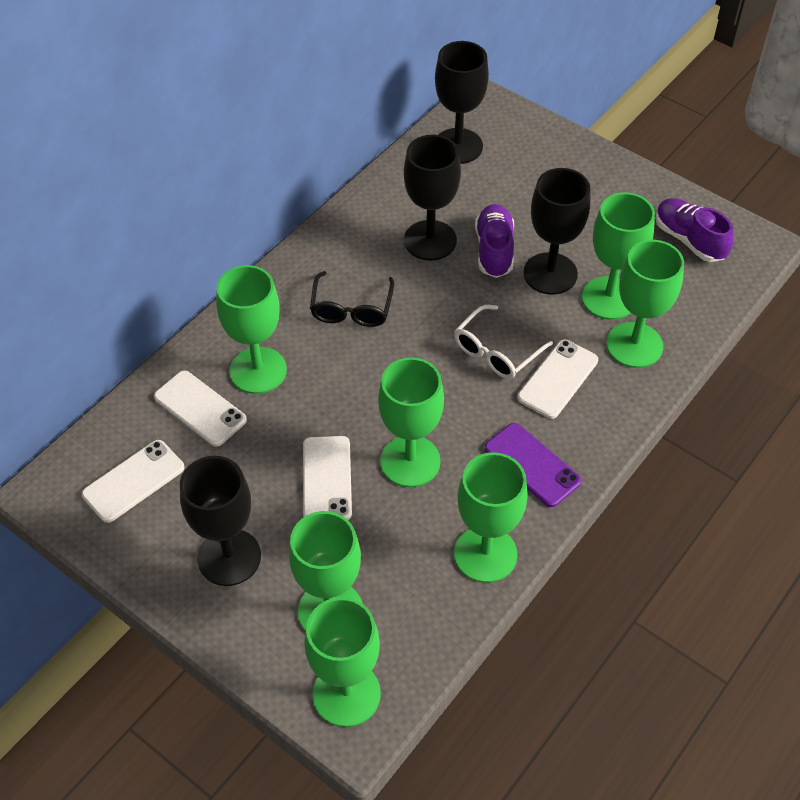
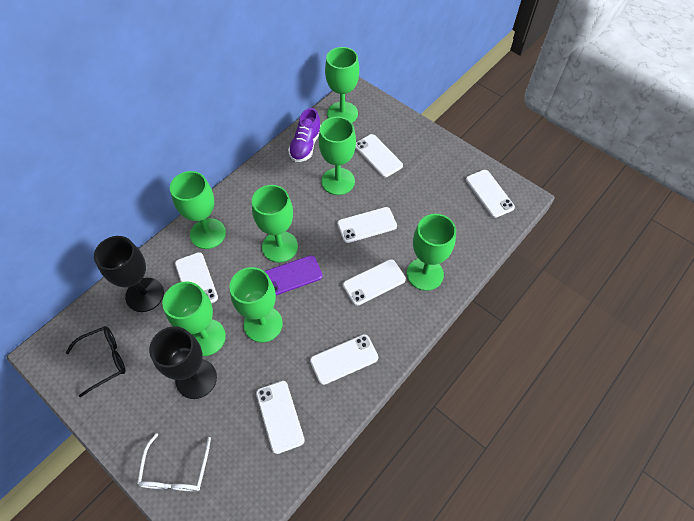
black goblet: [180,456,261,586] [404,135,461,260] [435,41,489,164] [523,168,590,295] = 4 -> [94,236,164,312] [149,326,217,399] = 2
purple shoe: [475,204,514,278] [655,198,734,262] = 2 -> [288,108,321,162] = 1
white phone: [82,440,184,523] [154,371,247,446] [303,436,352,520] [517,339,598,419] = 4 -> [175,252,218,303] [256,381,305,454] [310,334,378,385] [337,207,397,243] [343,259,406,306] [355,134,403,177] [466,170,515,218] = 7

